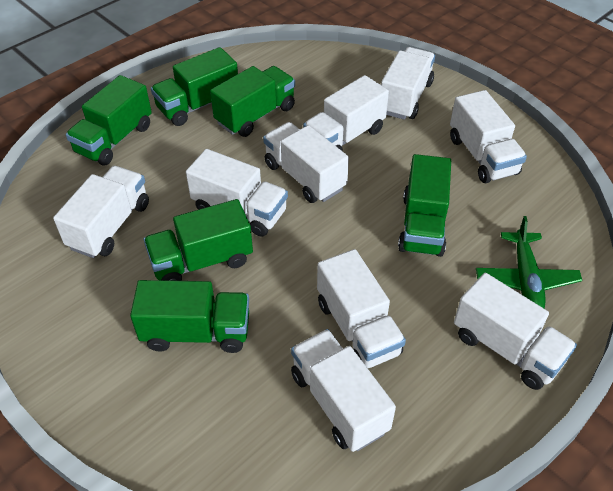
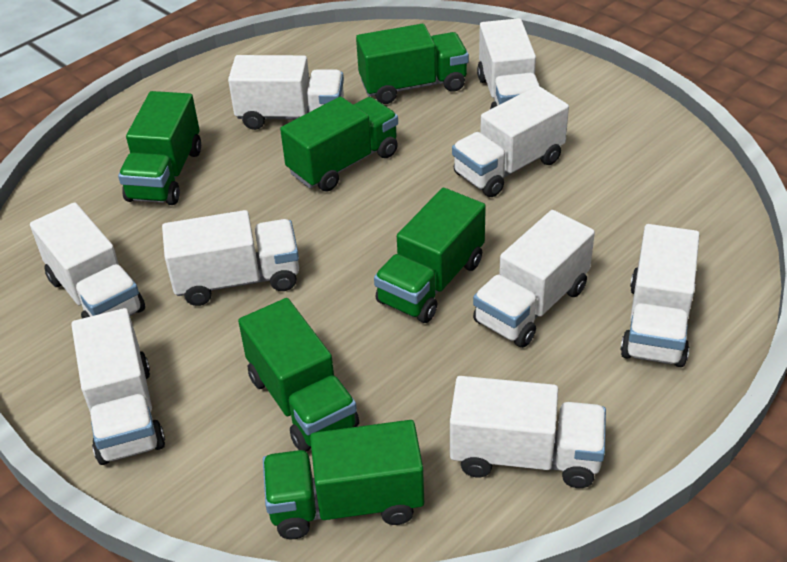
green plane: [476,216,582,309] = 1 -> none = 0

